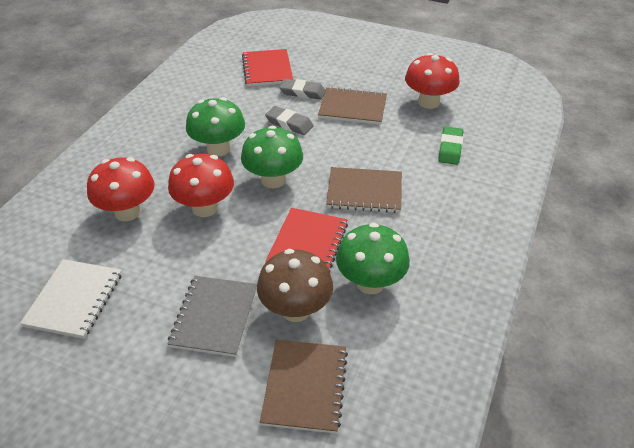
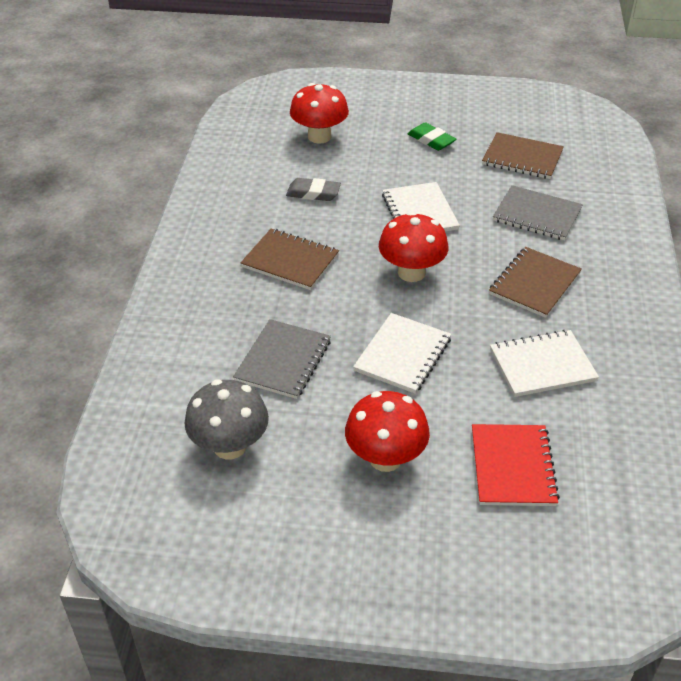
brown mushroom: [257,249,333,322] = 1 -> none = 0
green mushroom: [186,97,245,156] [241,126,303,188] [336,223,410,294] = 3 -> none = 0
grey eraser: [265,106,313,135] [279,79,325,100] = 2 -> [286,178,341,201] = 1
grey mushroom: none = 0 -> [184,379,269,460] = 1
grey notebook: [168,276,257,357] = 1 -> [233,319,331,399] [493,185,583,241] = 2
red notebook: [242,49,293,86] [266,208,348,272] = 2 -> [472,424,560,506] = 1
white notebook: [20,259,122,339] = 1 -> [353,313,451,394] [382,182,460,231] [490,330,599,397] = 3

